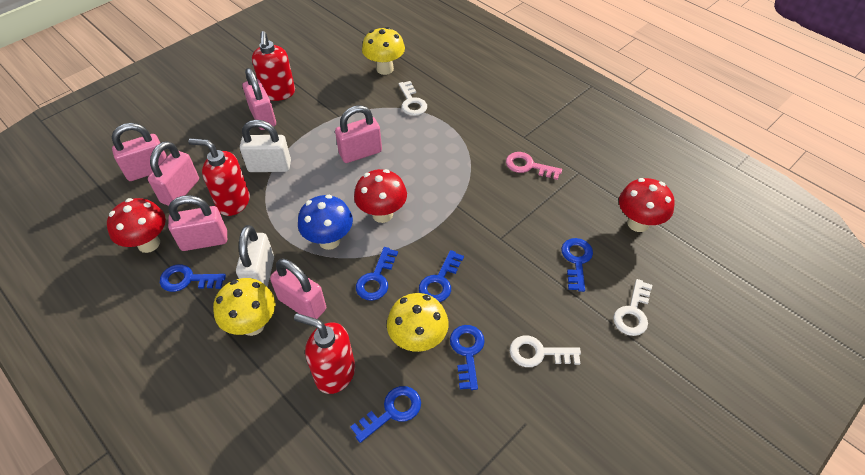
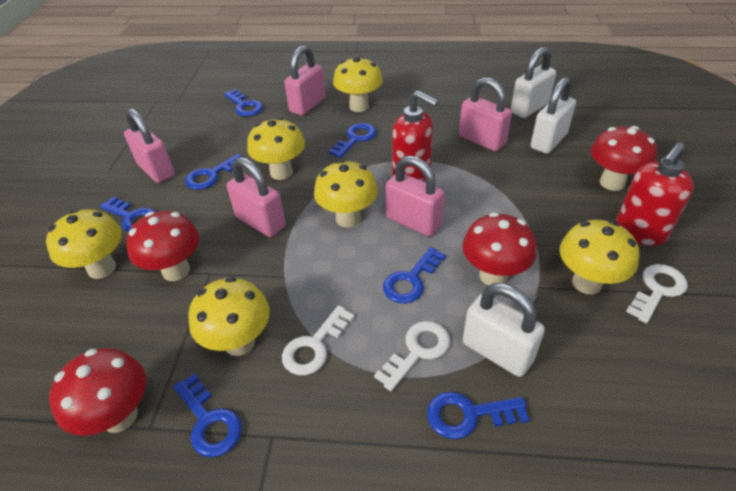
blue key: [160,264,226,292] [350,386,421,443] [356,247,398,301] [419,250,464,302] [450,325,485,390] [561,238,593,292] = 6 -> [100,197,156,232] [173,373,242,457] [185,154,242,190] [224,89,263,116] [328,123,377,158] [383,247,446,304] [427,392,530,439] = 7
blue mushroom: [298,195,353,250] = 1 -> none = 0
pink key: [506,152,562,180] = 1 -> none = 0
pink padlock: [112,123,167,181] [148,141,199,206] [168,195,227,251] [243,68,276,130] [270,259,326,319] [335,105,382,163] = 6 -> [124,108,175,183] [227,157,286,237] [284,45,326,115] [386,155,445,236] [459,77,512,151] = 5
red mushroom: [107,198,166,253] [354,169,407,223] [619,178,674,232] = 3 -> [49,348,146,436] [126,211,200,281] [462,212,537,285] [591,126,657,191] = 4
red soap dispenser: [188,138,250,216] [252,31,295,101] [294,313,355,394] = 3 -> [392,90,439,182] [616,142,694,246] = 2
white padlock: [236,225,274,287] [240,120,291,172] = 2 -> [463,283,545,377] [511,47,556,118] [531,77,576,154] = 3
yellow mushroom: [213,278,276,336] [362,27,405,75] [387,293,449,352] = 3 -> [46,209,122,279] [188,277,270,356] [247,117,305,180] [314,160,378,228] [333,56,383,112] [560,220,639,294] = 6

